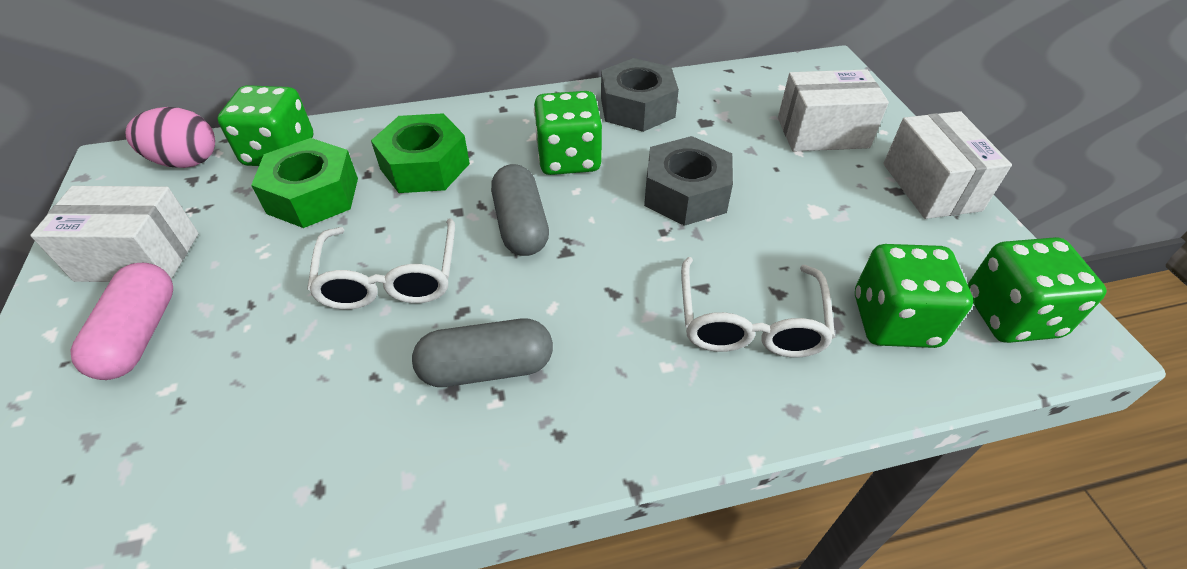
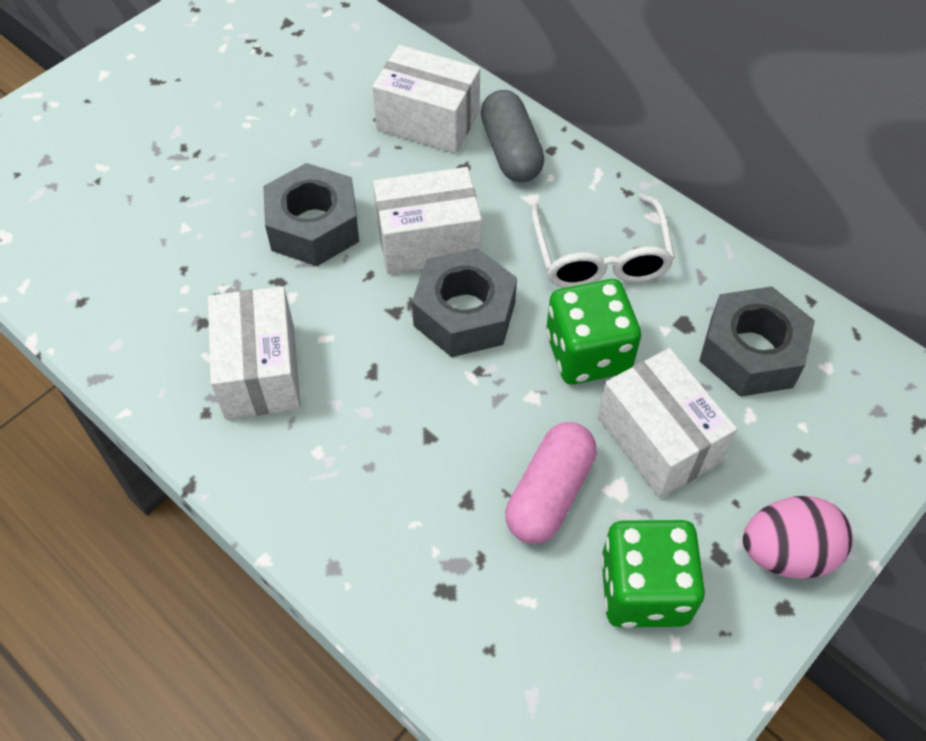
green dice: [217,85,313,166] [534,91,602,175] [855,244,973,348] [967,237,1107,343] = 4 -> [546,279,641,384] [601,520,705,628] = 2
green nut: [251,138,358,228] [371,113,470,193] = 2 -> none = 0
grey capsule: [412,319,553,387] [491,164,549,256] = 2 -> [481,90,545,182] = 1
grey nut: [601,58,679,132] [644,136,733,226] = 2 -> [263,163,359,266] [412,248,517,357] [699,286,815,397] = 3
white box: [30,186,199,282] [778,69,889,152] [883,111,1012,219] = 3 -> [208,286,301,419] [372,45,480,153] [373,167,482,274] [598,348,737,498] = 4
white glasses: [307,218,455,310] [681,257,835,357] = 2 -> [531,194,675,288] = 1

